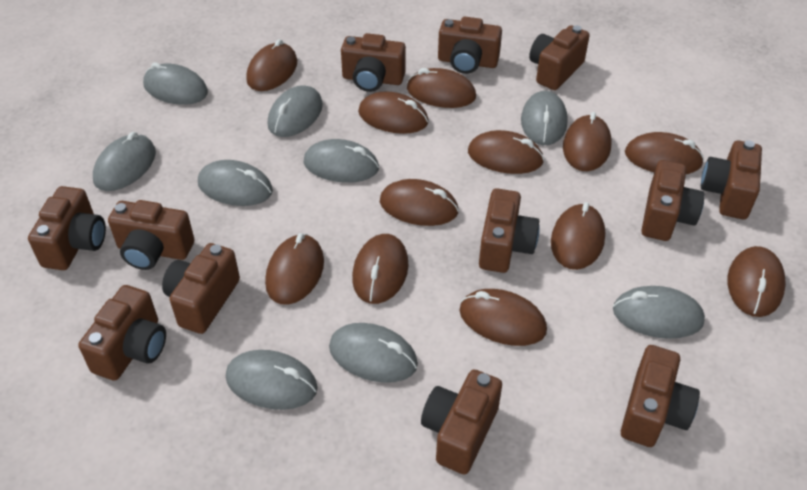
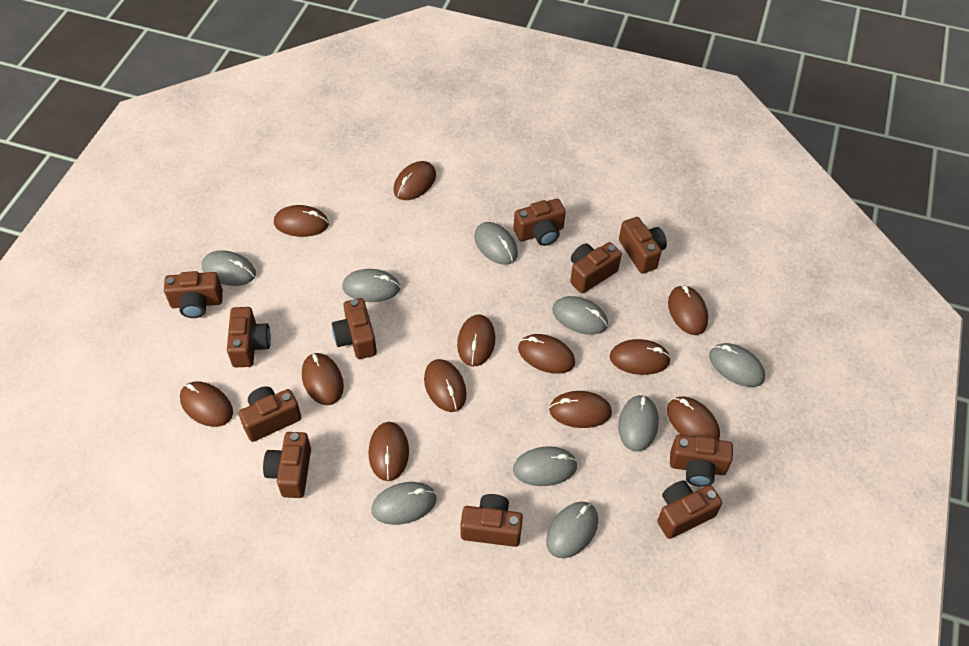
brown camera: [28,186,106,270] [78,285,166,380] [108,200,194,270] [162,243,240,334] [341,33,406,92] [421,370,502,475] [438,17,502,74] [479,188,540,273] [529,25,590,90] [621,345,700,447] [641,160,705,241] [701,140,762,219] = 12 -> [164,271,223,318] [227,307,271,367] [239,386,301,442] [263,432,311,498] [332,298,377,359] [461,494,523,547] [514,198,566,246] [570,242,622,293] [619,217,667,274] [657,480,722,539] [670,435,733,487] = 11

